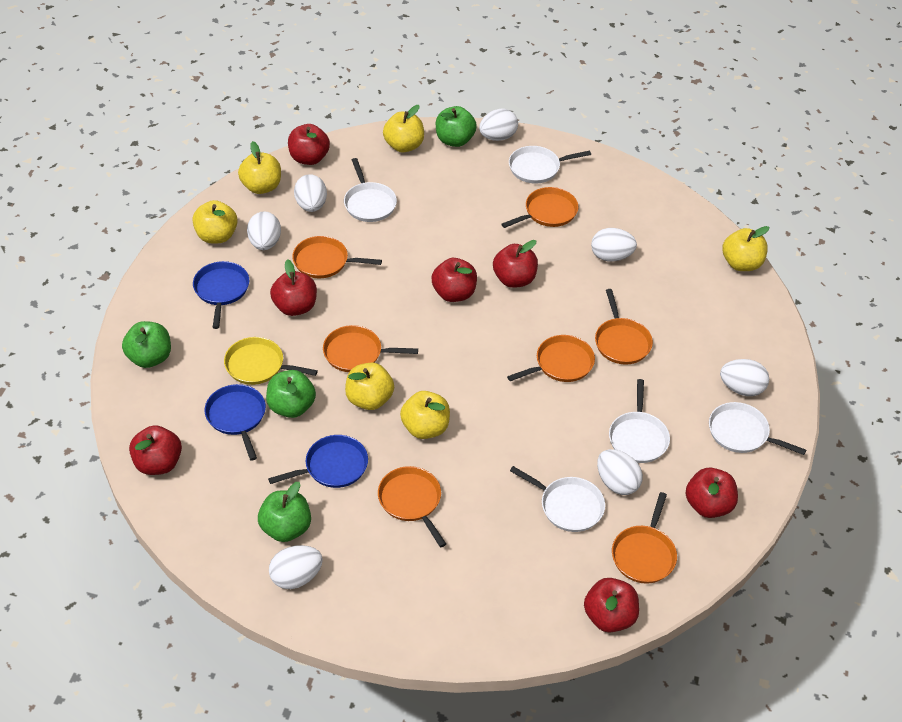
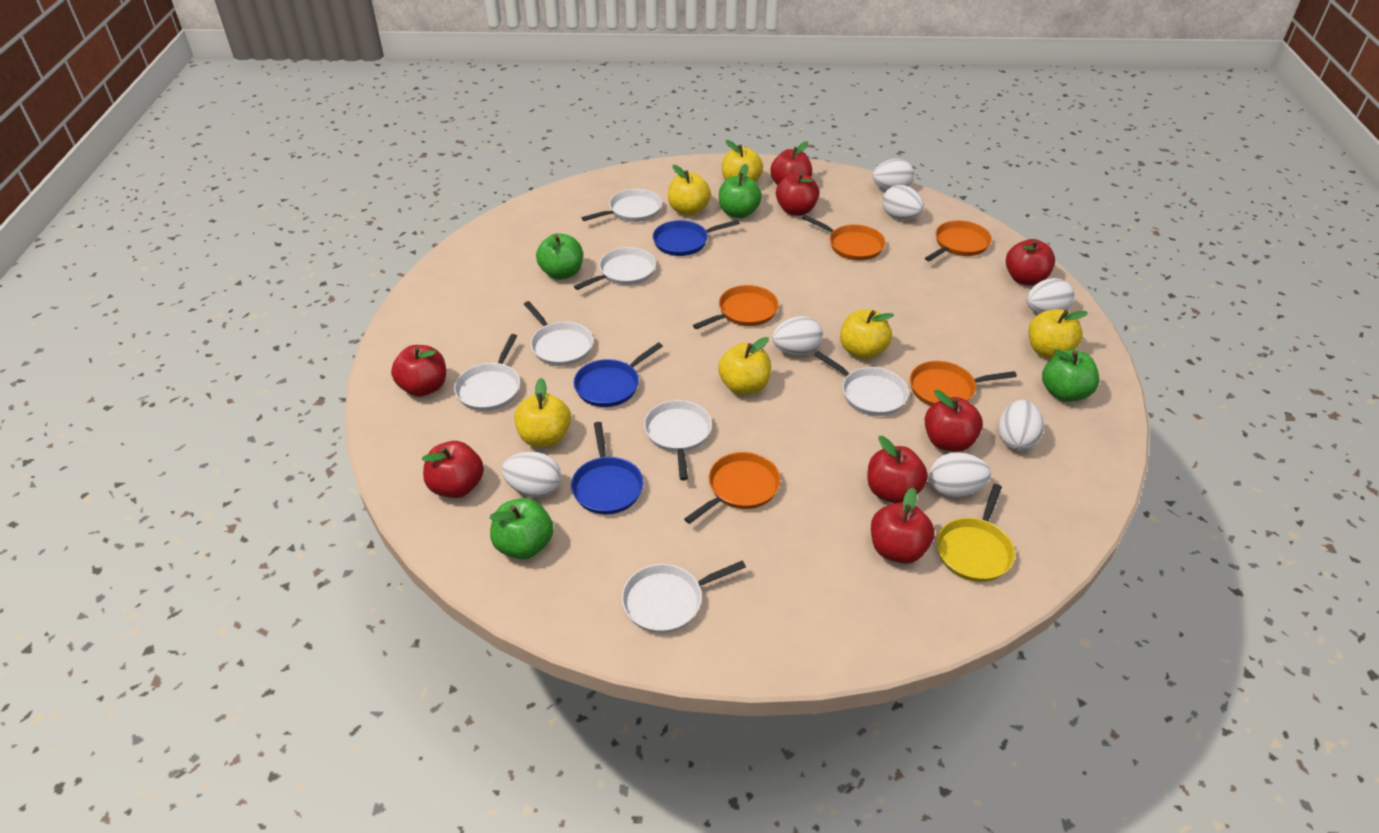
orange pan: [292,236,382,278] [323,325,418,372] [378,466,446,547] [501,187,578,228] [507,335,595,382] [595,289,653,364] [612,492,677,584] = 7 -> [684,452,781,524] [693,285,779,329] [802,215,885,261] [910,361,1017,406] [925,220,992,261] = 5
red apple: [129,425,182,475] [270,259,317,316] [288,124,330,165] [431,258,477,302] [493,240,538,288] [584,578,639,633] [686,468,738,518] = 7 -> [391,345,446,397] [422,441,484,498] [770,141,812,185] [776,173,819,216] [867,436,928,504] [871,488,935,564] [925,390,983,452] [1006,239,1055,286] = 8
white pan: [344,158,397,222] [509,146,591,184] [510,466,605,532] [609,379,670,463] [709,402,806,455] = 5 -> [454,334,520,411] [524,301,593,366] [574,247,656,290] [582,189,662,222] [622,561,746,633] [644,400,712,480] [814,351,909,416] = 7

